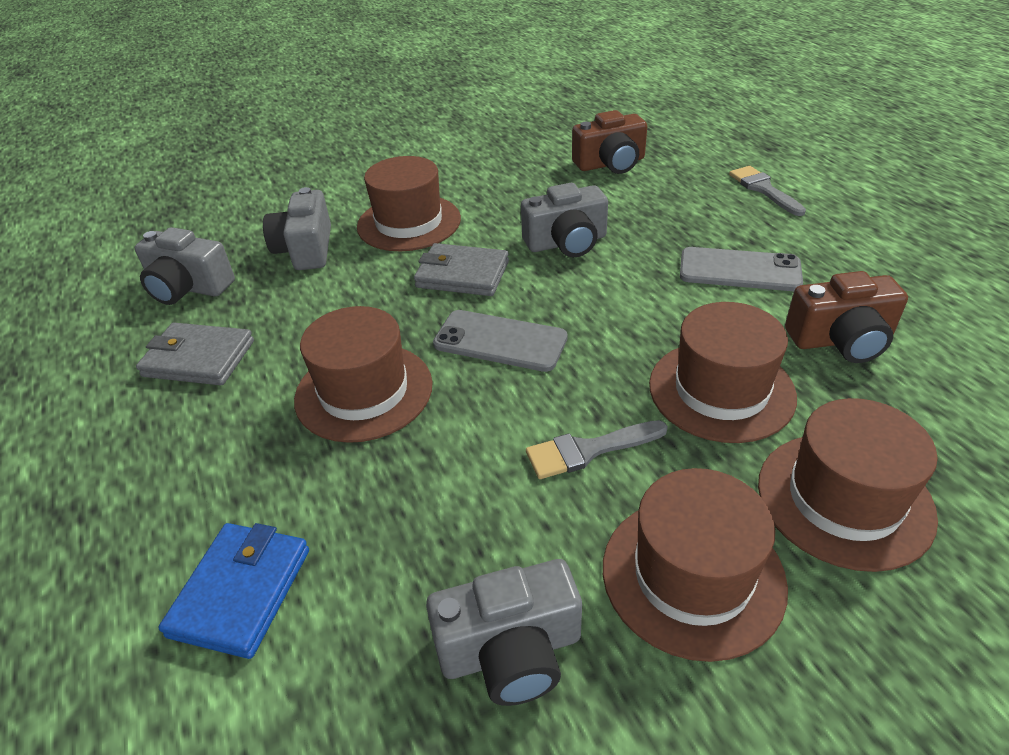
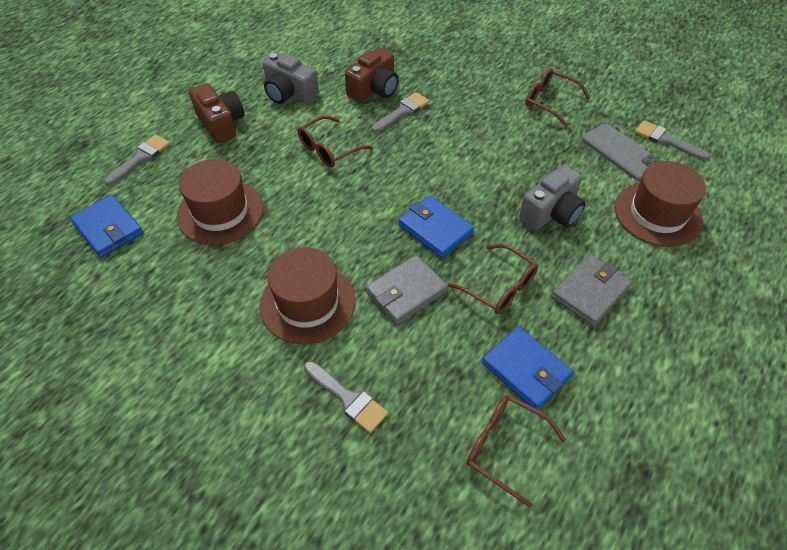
blue wallet: [158,523,309,659] = 1 -> [70,195,144,257] [398,196,474,258] [482,327,573,410] = 3
brown glasses: none = 0 -> [298,115,373,168] [448,244,538,315] [466,395,566,508] [525,68,590,127] = 4
brown hat: [294,306,433,443] [357,156,461,251] [603,468,788,662] [649,302,797,443] [758,398,938,572] = 5 -> [177,159,263,245] [260,247,356,344] [615,161,706,247] = 3
grey brush: [526,420,668,479] [729,166,806,216] = 2 -> [104,135,170,186] [304,361,388,433] [372,92,429,133] [635,120,710,160] = 4
grey camera: [135,227,235,305] [263,187,331,270] [426,559,582,706] [521,183,608,257] = 4 -> [263,53,319,104] [519,165,586,230] = 2
grey phone: [433,310,568,372] [680,247,803,291] = 2 -> [582,124,661,181] = 1

